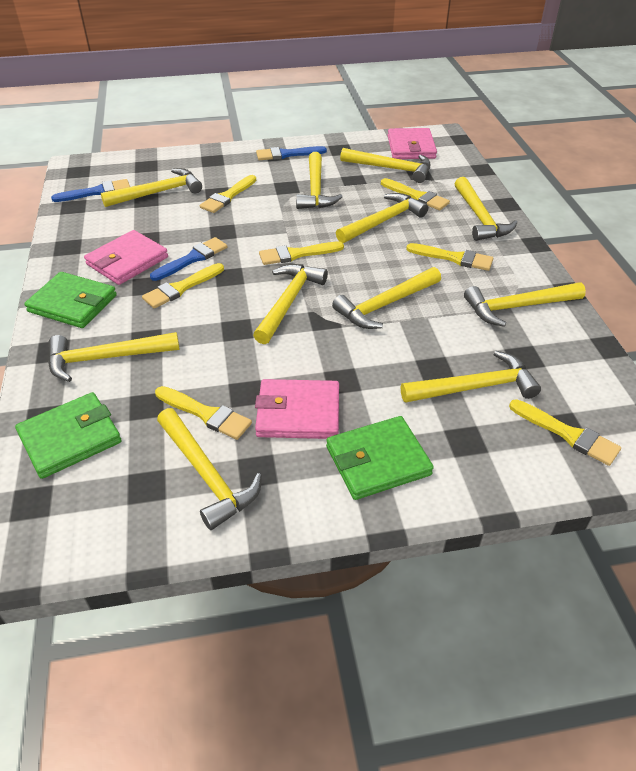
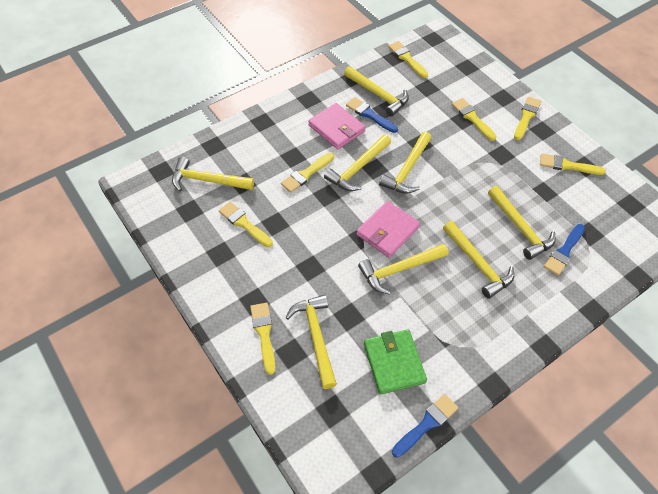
green wallet: [15,392,121,479] [24,272,117,328] [326,416,434,500] = 3 -> [364,329,427,395] = 1
pink wallet: [84,230,168,285] [255,379,339,439] [388,128,437,159] = 3 -> [308,103,366,149] [356,201,420,258] = 2
yellow hammer: [48,332,179,382] [101,168,202,207] [157,408,262,530] [253,264,328,344] [296,152,342,209] [332,267,441,329] [336,193,428,243] [340,148,431,183] [401,351,541,403] [455,177,517,241] [464,282,586,327] = 11 -> [172,157,254,191] [285,295,337,389] [324,135,391,191] [344,66,409,116] [358,244,449,295] [379,132,432,194] [443,221,514,299] [488,186,556,260] = 8

